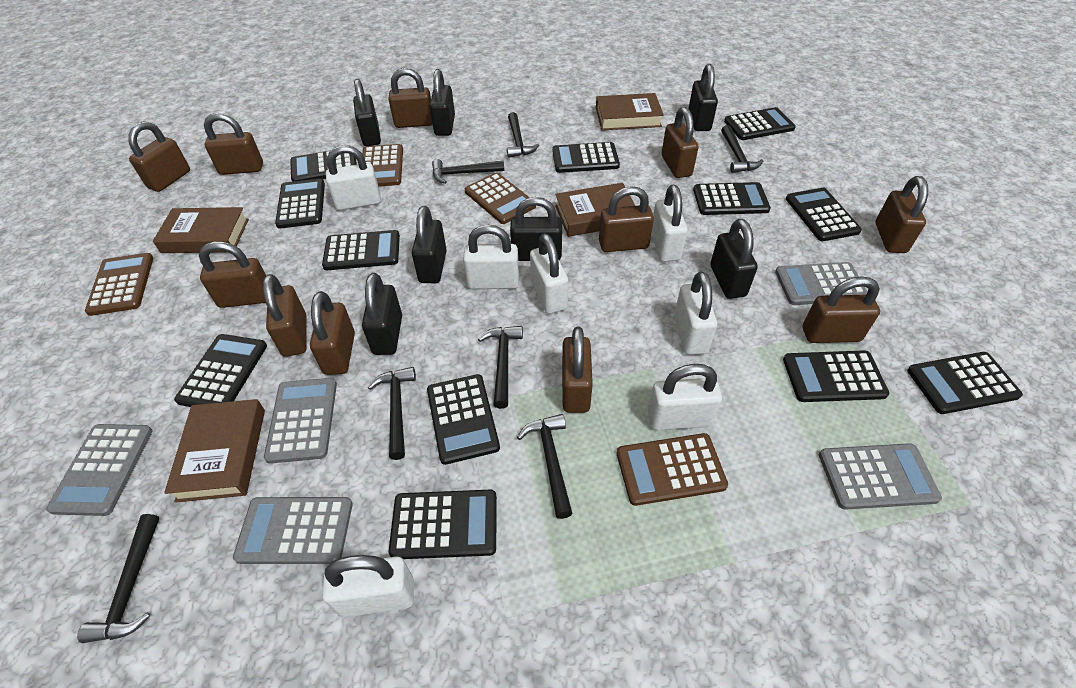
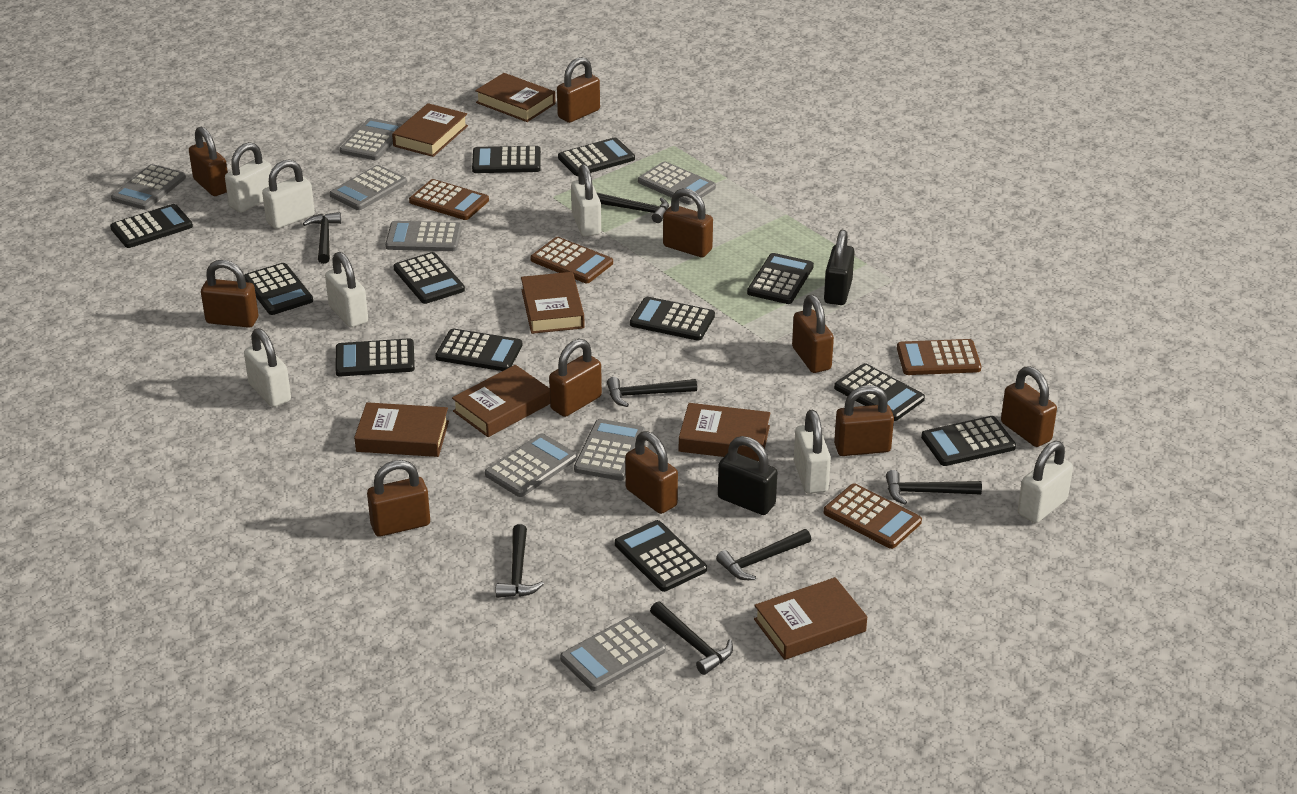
black padlock: [353,79,381,146] [362,273,402,355] [412,206,447,283] [430,69,455,136] [510,197,562,261] [688,64,718,131] [710,219,758,299] = 7 -> [718,436,777,515] [824,230,855,305] = 2
brown book: [153,207,249,253] [164,399,265,502] [555,183,635,237] [596,93,664,131] = 4 -> [354,402,449,457] [392,103,468,157] [452,365,550,437] [475,73,555,122] [521,272,585,334] [679,403,770,461] [754,577,867,660] = 7
brown padlock: [128,122,190,192] [199,241,266,308] [204,113,263,175] [263,274,306,357] [310,291,355,375] [388,68,433,128] [562,327,593,413] [599,186,654,252] [662,107,699,178] [803,277,880,343] [875,176,928,253] = 11 -> [189,127,228,196] [201,260,258,328] [367,460,430,537] [549,339,602,417] [557,57,600,123] [625,431,678,514] [663,188,713,257] [792,295,834,373] [834,385,894,456] [1001,366,1057,447] = 10
grey calculator: [46,424,152,516] [233,497,353,564] [264,378,337,464] [775,262,867,305] [819,443,942,510] = 5 -> [111,164,186,210] [330,165,407,210] [340,118,403,160] [385,221,462,251] [485,433,577,497] [560,616,666,691] [574,419,645,481] [638,161,716,205] = 8

